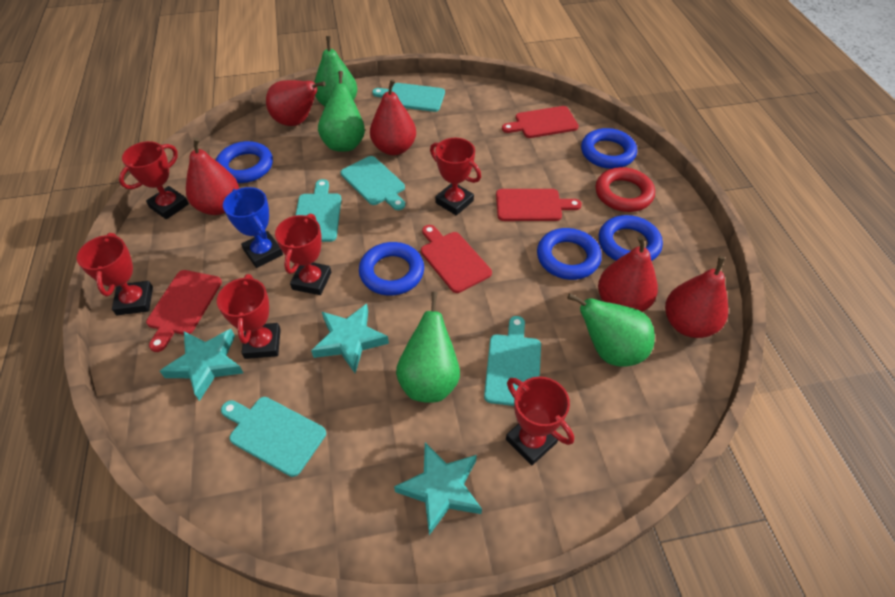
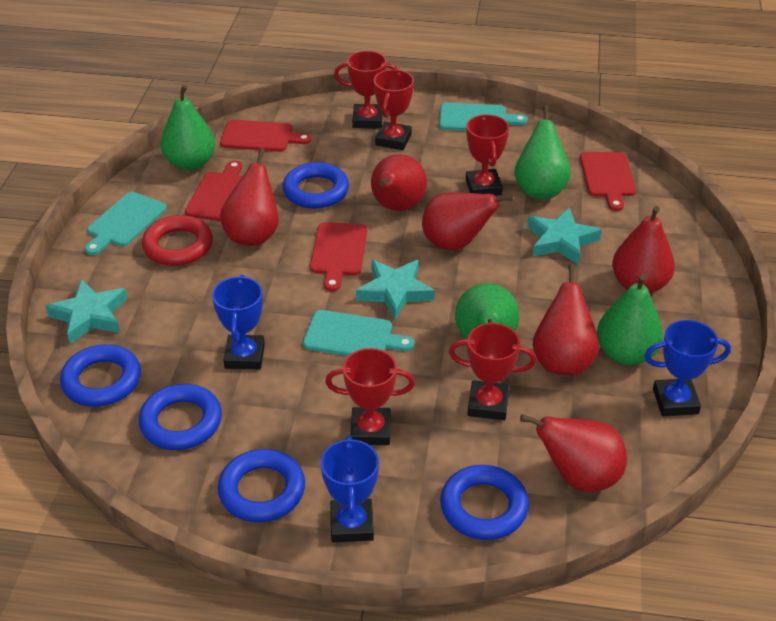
blue trophy: [223,187,283,268] = 1 -> [212,275,265,369] [321,435,379,542] [644,320,731,416] = 3
red pear: [186,138,239,215] [266,80,326,126] [370,79,416,155] [598,236,658,312] [665,256,728,338] = 5 -> [220,148,279,246] [371,154,427,211] [422,192,513,250] [520,414,627,492] [533,264,599,375] [612,206,675,294] = 6
red trophy: [77,233,153,315] [119,141,189,219] [217,274,281,359] [275,214,331,295] [430,138,481,215] [506,377,574,465] = 6 -> [325,348,415,445] [334,51,398,129] [374,69,414,150] [449,323,536,420] [466,115,509,196] = 5
turquoise cutting board: [221,397,326,477] [295,179,342,242] [341,156,405,210] [372,83,445,112] [484,316,541,406] = 5 -> [85,192,167,255] [303,310,415,356] [439,102,528,131] = 3

